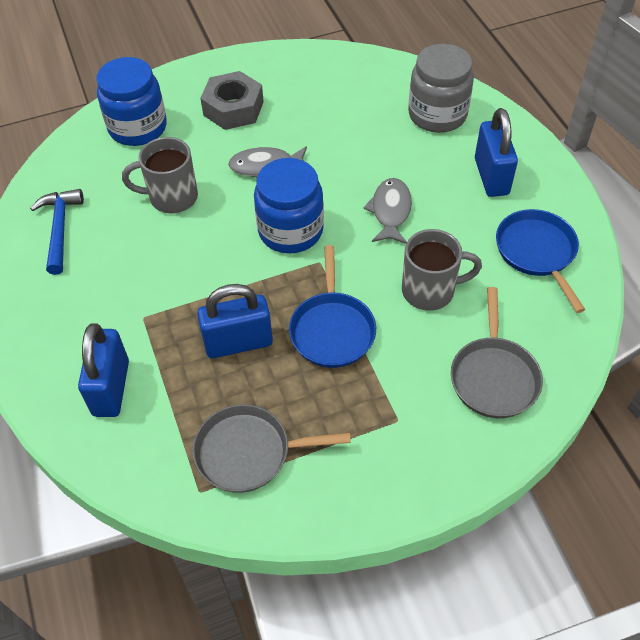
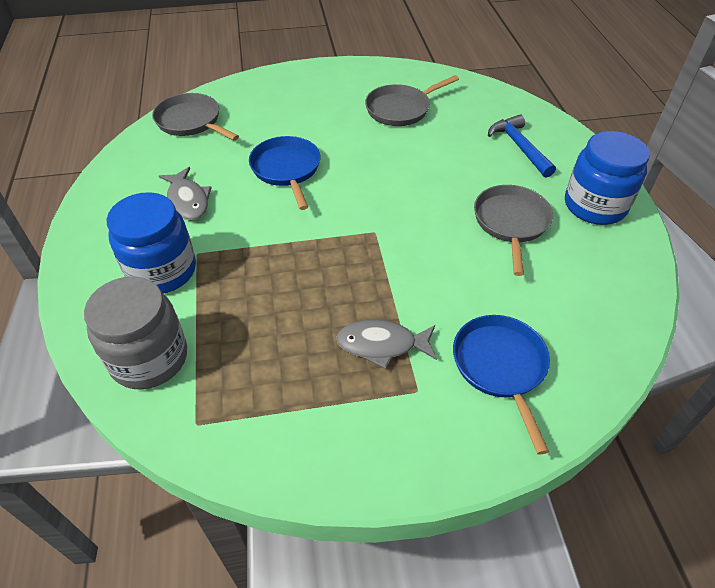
blue padlock: [78,323,129,417] [197,284,273,358] [475,108,518,197] = 3 -> none = 0
grey mug: [122,137,198,213] [402,229,482,311] = 2 -> none = 0
grey nut: [200,71,264,130] = 1 -> none = 0
grey pan: [192,404,351,493] [451,287,543,418] = 2 -> [152,93,239,140] [365,75,459,126] [474,185,553,276] = 3

